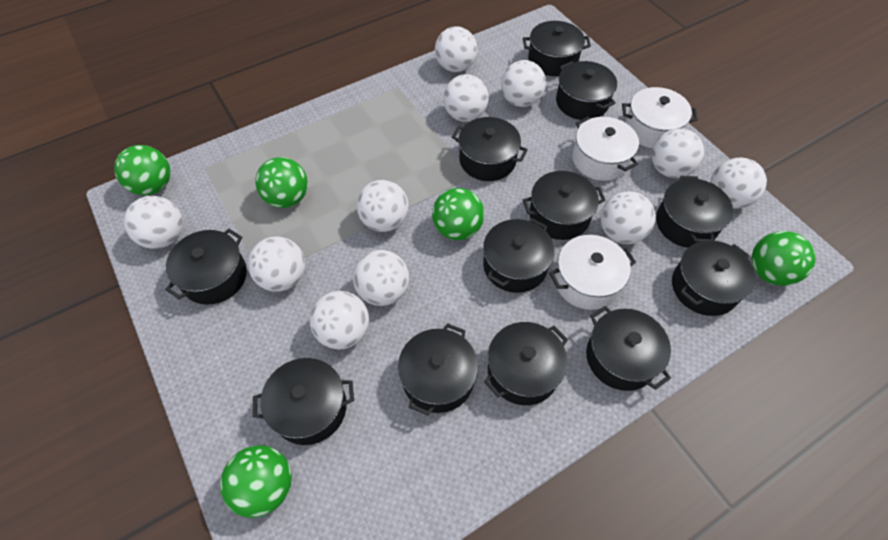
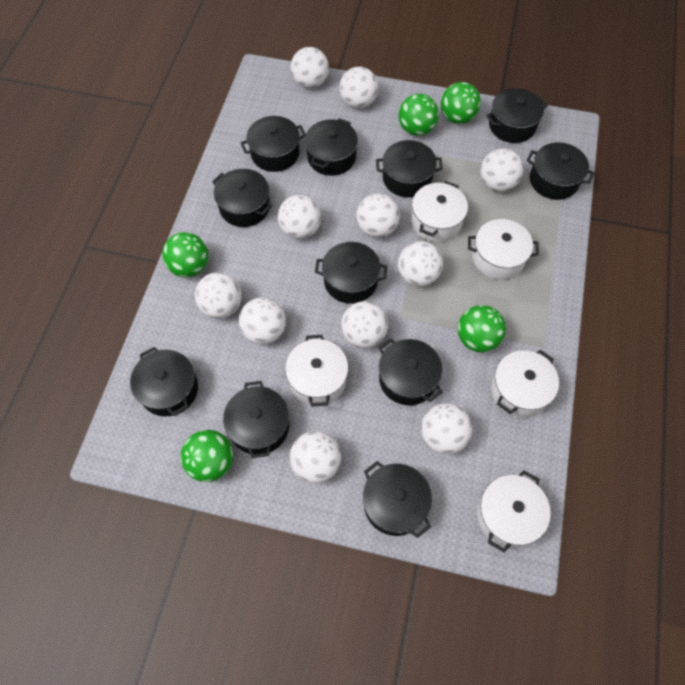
black pot: [165,229,247,305] [253,358,354,445] [398,323,478,415] [452,117,528,181] [483,218,554,293] [484,322,568,405] [523,21,591,76] [523,171,606,240] [556,61,617,120] [586,306,671,391] [656,176,733,248] [672,240,756,316] = 12 -> [130,347,198,417] [212,169,272,227] [223,381,289,458] [241,116,306,172] [305,118,358,176] [315,242,387,304] [363,461,432,538] [376,140,443,197] [379,338,443,405] [486,88,548,143] [527,142,594,200] = 11
white pot: [549,235,636,310] [572,117,639,181] [622,87,698,148] = 3 -> [285,335,348,407] [411,181,468,242] [468,219,539,280] [477,470,551,553] [491,350,559,417] = 5

